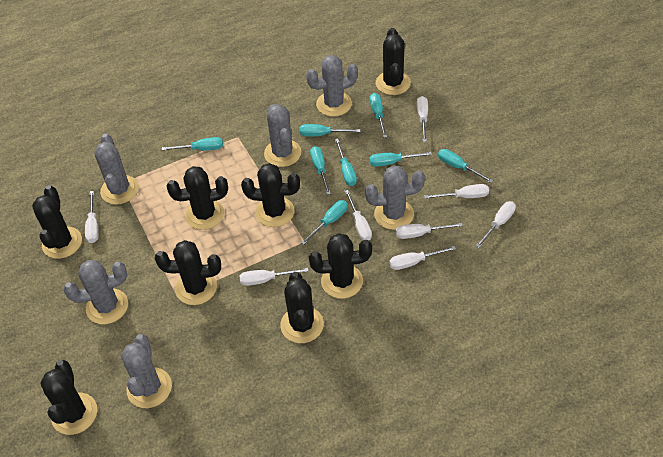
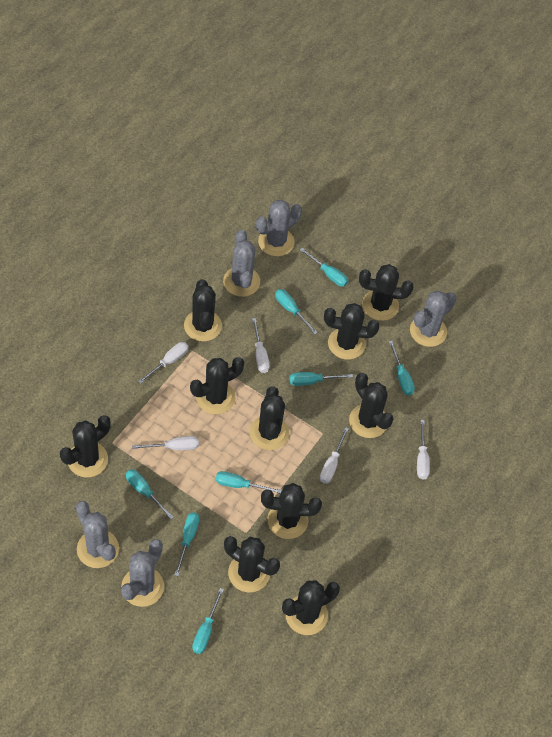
black cactus: [32,185,82,259] [40,360,97,435] [155,240,221,305] [167,166,228,230] [241,163,300,227] [280,272,324,343] [309,233,372,299] [376,28,411,95] = 8 -> [60,415,111,477] [184,279,222,342] [190,357,244,414] [224,536,280,592] [250,386,289,450] [261,483,322,539] [282,580,340,635] [324,303,380,360] [349,373,394,438] [359,264,414,321] = 10
grey cactus: [63,260,128,324] [94,134,139,204] [121,334,172,408] [264,104,301,167] [306,55,358,117] [365,165,425,230] = 6 -> [76,501,119,568] [121,539,164,607] [223,230,260,297] [256,200,302,256] [410,291,457,347] = 5
white screwdriver: [85,191,99,243] [240,268,309,286] [345,190,372,241] [389,246,456,270] [396,223,463,239] [417,96,428,142] [424,184,489,199] [476,201,516,248] = 8 -> [132,436,199,450] [138,342,188,384] [252,318,270,373] [320,427,349,484] [417,420,430,479] = 5

